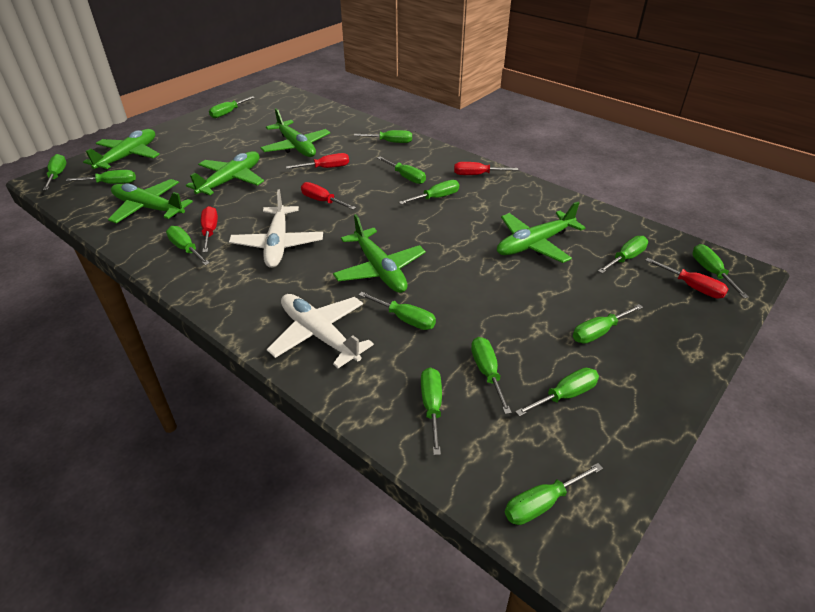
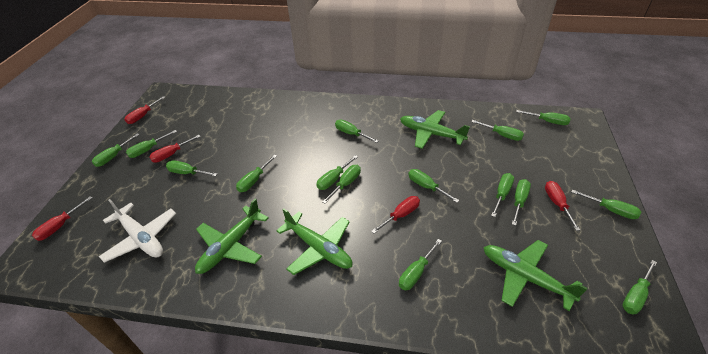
green plane: [83,129,160,170] [108,179,193,224] [186,151,264,195] [260,108,330,157] [333,214,426,293] [497,202,586,263] = 6 -> [195,198,269,274] [276,208,352,275] [400,110,470,149] [484,240,588,311] = 4
white plane: [229,189,323,268] [267,294,374,368] = 2 -> [99,199,176,263] = 1

